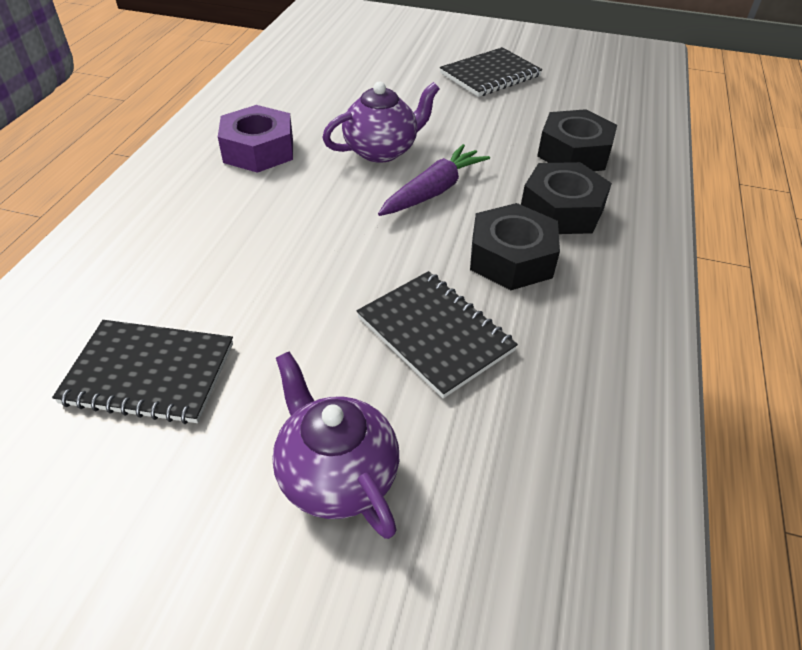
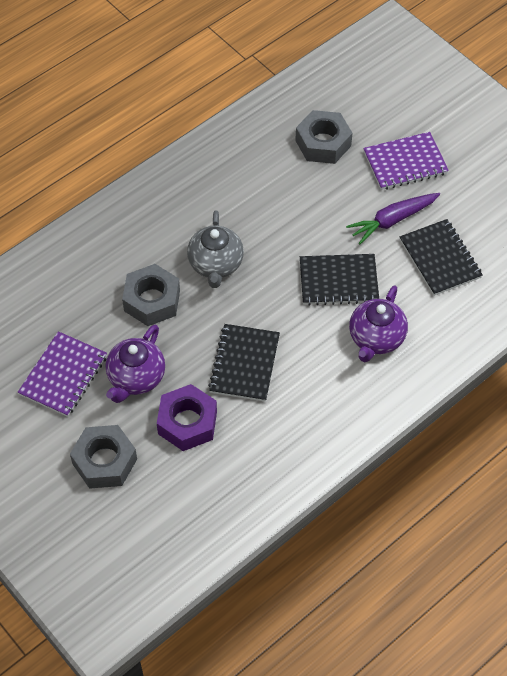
black nut: [470,203,560,290] [521,162,612,234] [537,109,617,171] = 3 -> none = 0
grey nut: none = 0 -> [70,425,137,489] [122,264,180,326] [295,110,352,164] = 3
grey teapot: none = 0 -> [187,210,244,288] = 1
purple notebook: none = 0 -> [18,331,107,417] [363,132,449,190] = 2

